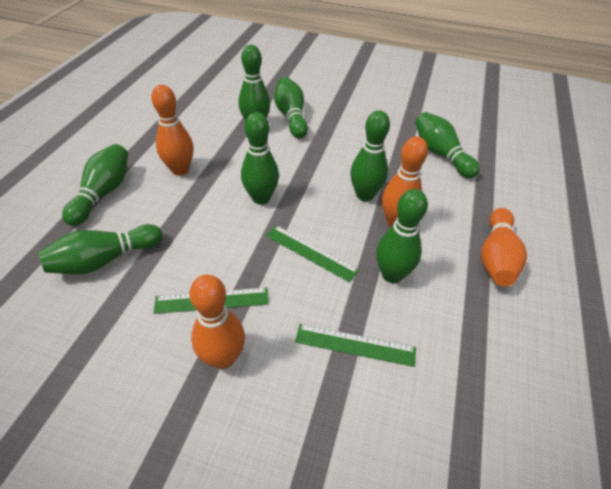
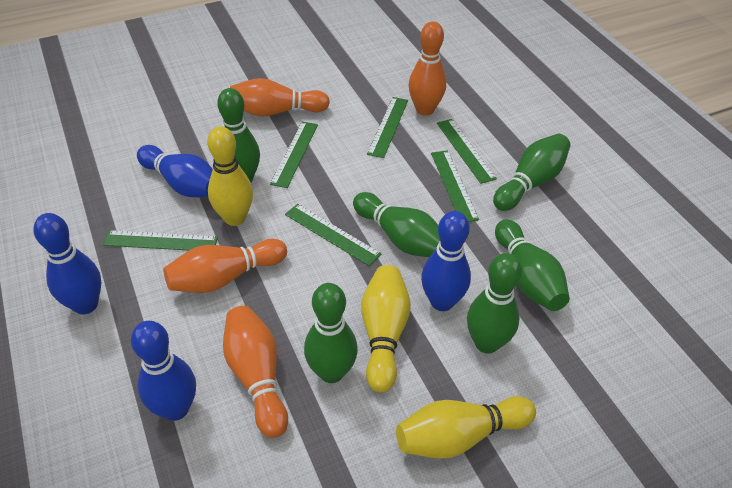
blue bowling pin: none = 0 -> [33,213,101,315] [131,321,196,421] [137,145,213,197] [421,211,471,311] = 4
green bowling pin: [38,224,163,275] [62,144,128,226] [238,45,270,122] [241,112,279,205] [274,77,308,139] [350,110,390,201] [376,189,428,283] [415,112,480,178] = 8 -> [217,88,260,182] [304,283,358,383] [353,192,440,257] [467,253,522,354] [493,134,570,211] [495,220,570,311] = 6
green ruler: [154,287,269,314] [266,225,359,283] [295,324,416,367] = 3 -> [103,230,218,250] [270,122,318,188] [285,204,381,266] [367,97,408,158] [431,150,479,222] [437,119,497,184] = 6
yellow bowling pin: none = 0 -> [207,126,253,226] [361,265,411,393] [396,396,536,459] = 3

